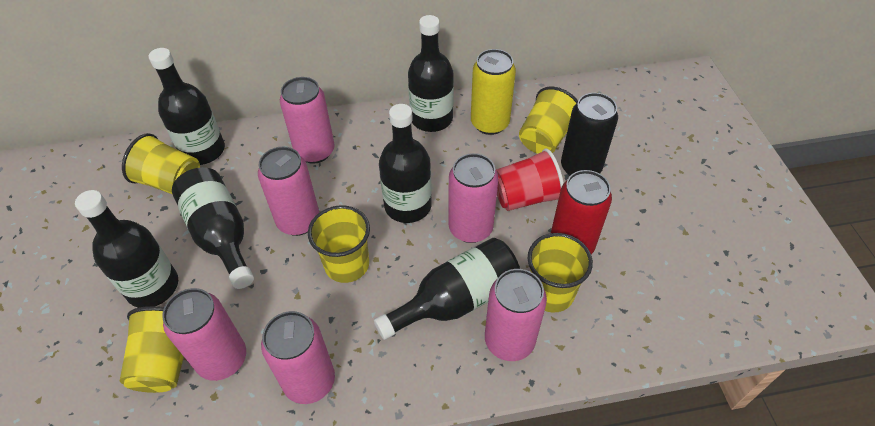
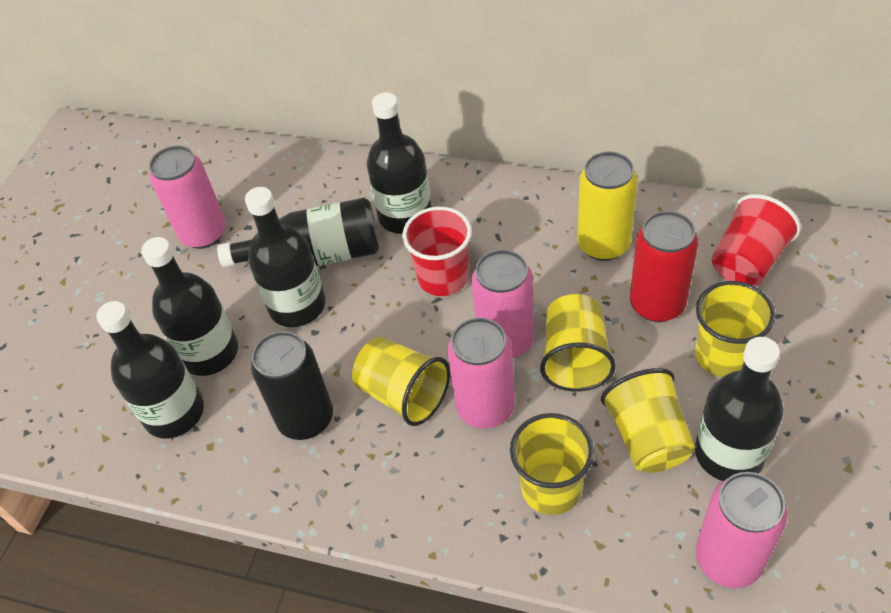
pink can: [162,288,246,381] [258,147,320,236] [261,311,335,404] [280,77,335,164] [448,153,499,243] [485,269,547,361] = 6 -> [149,146,226,249] [447,318,515,428] [472,249,534,358] [696,472,788,588] = 4
red cup: [496,148,564,211] = 1 -> [402,207,472,296] [712,194,801,286] = 2

